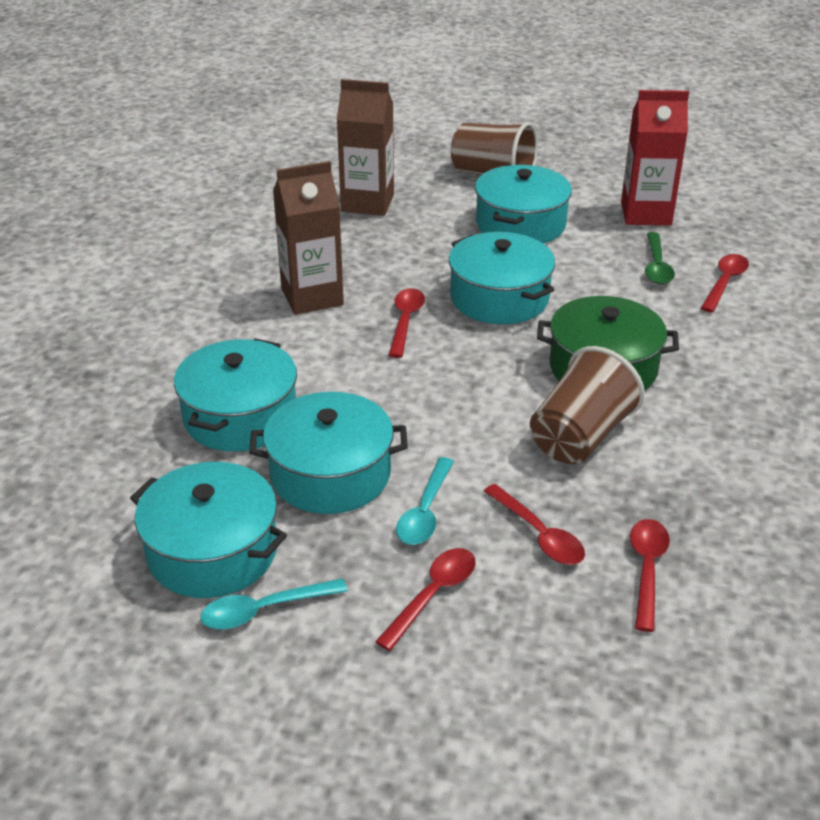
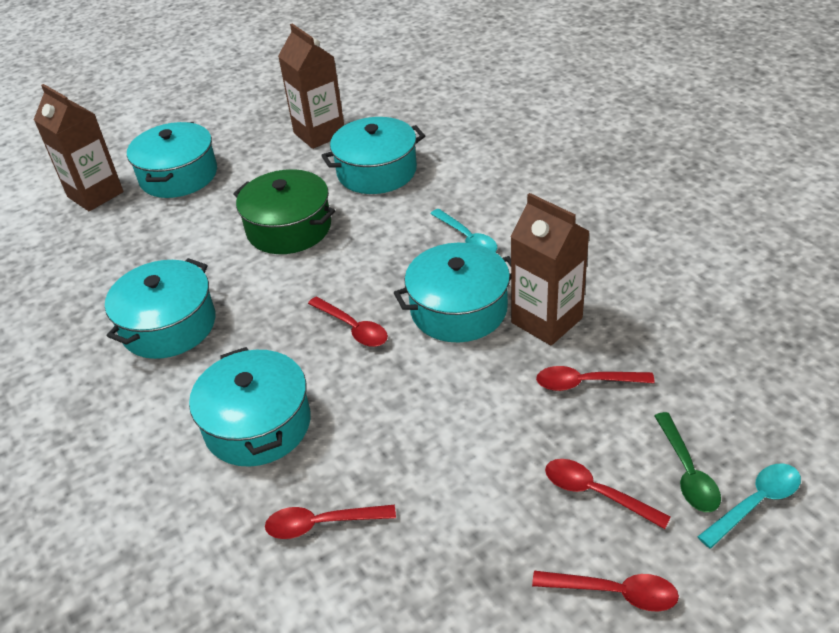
brown carton: [273,161,344,315] [337,79,394,216] = 2 -> [34,84,123,211] [278,23,344,149] [511,193,590,346] = 3
brown cup: [451,122,538,175] [530,346,645,464] = 2 -> none = 0
red carton: [621,90,689,225] = 1 -> none = 0

